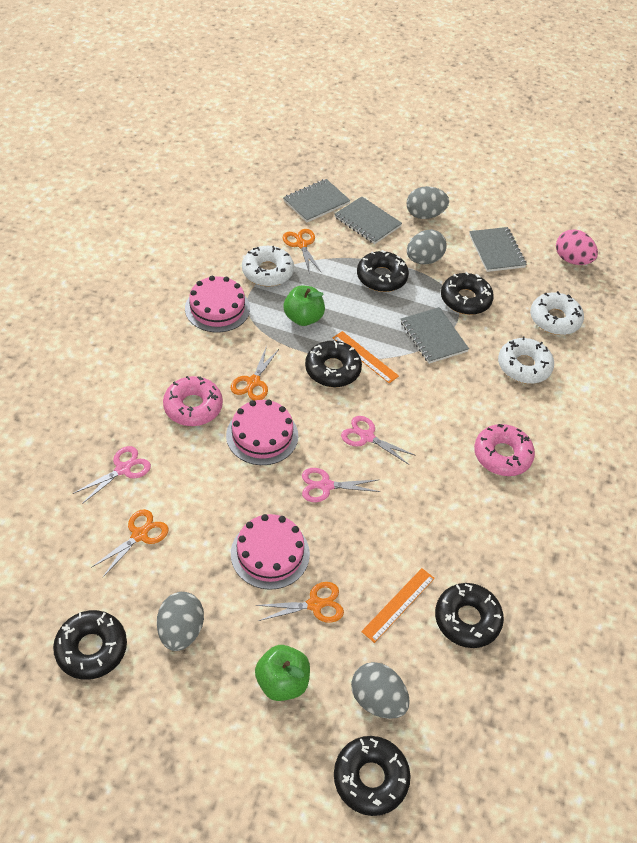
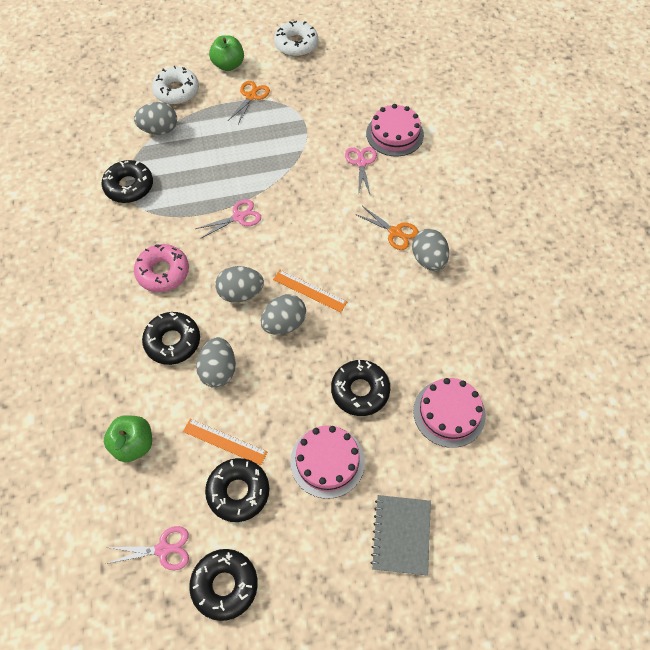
black donut: [53,610,127,680] [305,341,362,387] [334,736,411,816] [357,250,409,292] [435,583,504,648] [441,272,494,315] = 6 -> [102,160,153,203] [142,312,200,365] [189,549,258,621] [205,458,269,522] [331,360,390,416] = 5
grey egg: [157,592,204,651] [351,662,410,719] [407,186,449,219] [407,230,447,264] = 4 -> [134,102,177,135] [196,337,236,388] [215,266,264,303] [261,294,306,335] [412,229,449,271] = 5
grey notebook: [283,179,351,222] [334,196,402,244] [401,307,469,364] [469,227,527,272] = 4 -> [370,495,431,576] = 1
orange scissors: [91,509,169,577] [231,346,279,401] [256,582,344,623] [283,229,322,274] = 4 -> [228,81,270,124] [355,206,419,250] = 2
pink donut: [163,376,223,426] [474,424,535,476] = 2 -> [134,244,189,292] = 1
pink egg: [556,229,598,265] = 1 -> none = 0
white donut: [242,246,294,286] [498,337,554,384] [530,291,584,335] = 3 -> [152,66,199,105] [274,21,318,57] = 2

